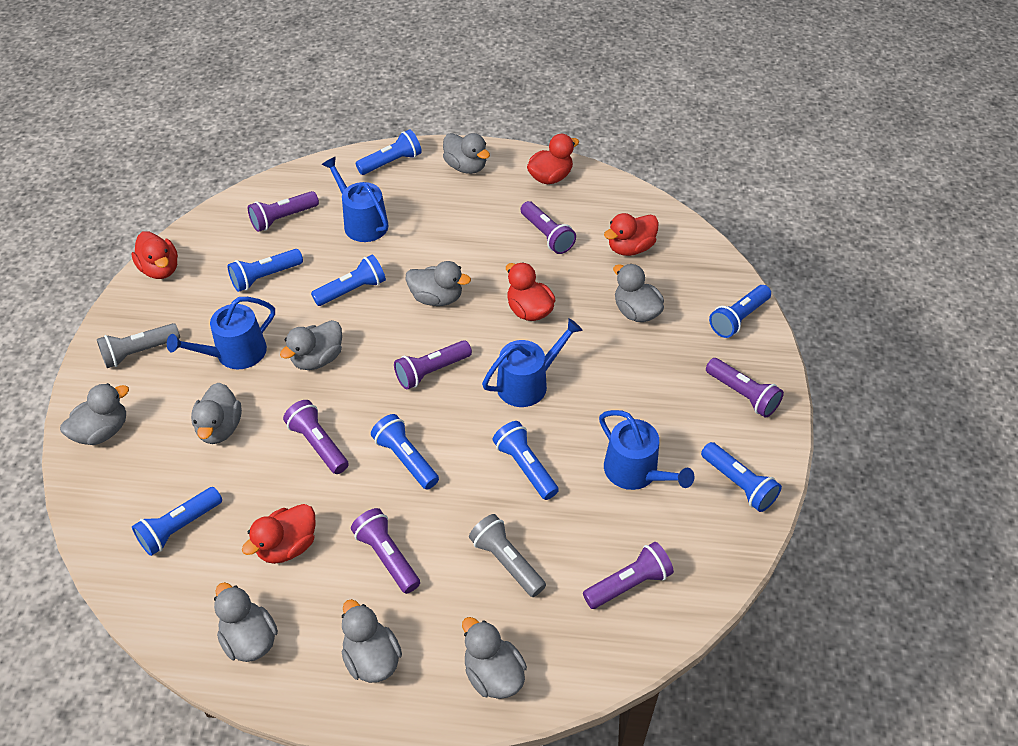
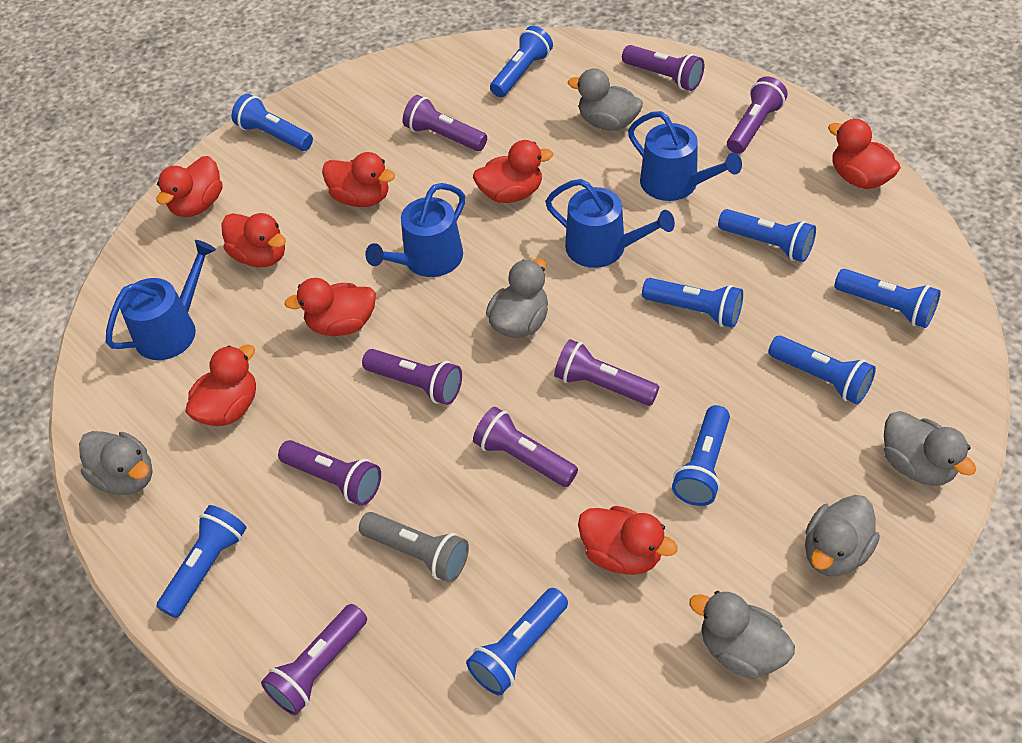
blue flashlight: [132,487,222,556] [228,249,303,292] [311,254,386,306] [356,129,422,175] [371,414,439,490] [493,421,559,500] [701,442,782,512] [709,285,771,338] = 8 -> [156,505,247,618] [232,94,313,151] [466,588,568,695] [490,26,553,97] [642,278,743,328] [672,405,730,506] [718,209,816,262] [768,336,876,404] [834,269,941,328] = 9
grey duck: [60,383,129,445] [191,383,242,444] [214,582,278,662] [280,320,342,370] [342,599,402,683] [406,261,471,306] [443,133,490,174] [462,617,527,699] [613,264,664,322] = 9 -> [79,431,153,495] [486,258,548,338] [568,68,643,131] [689,591,795,679] [805,495,880,576] [884,411,976,486] = 6
grey flashlight: [97,323,180,368] [469,514,546,597] = 2 -> [359,512,469,582] = 1
purple flashlight: [248,191,319,232] [283,400,349,474] [351,508,420,594] [394,340,472,389] [520,201,576,254] [583,542,674,609] [706,358,784,418] = 7 -> [261,604,367,715] [278,440,381,506] [362,349,462,405] [403,95,487,151] [473,407,578,487] [554,339,659,406] [622,45,704,91] [727,77,788,154] = 8
red duck: [131,231,178,279] [242,504,316,564] [506,262,555,321] [527,134,579,184] [604,213,659,256] = 5 -> [157,156,222,217] [185,344,256,426] [221,213,286,267] [284,278,376,336] [322,152,395,207] [473,140,553,203] [578,506,678,575] [828,119,901,189] = 8

